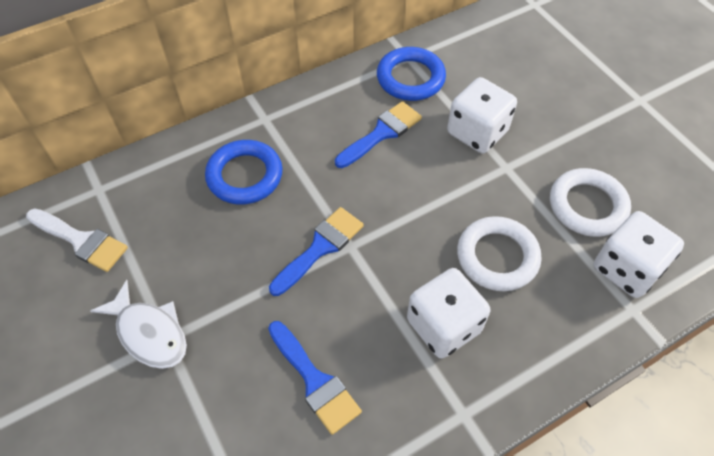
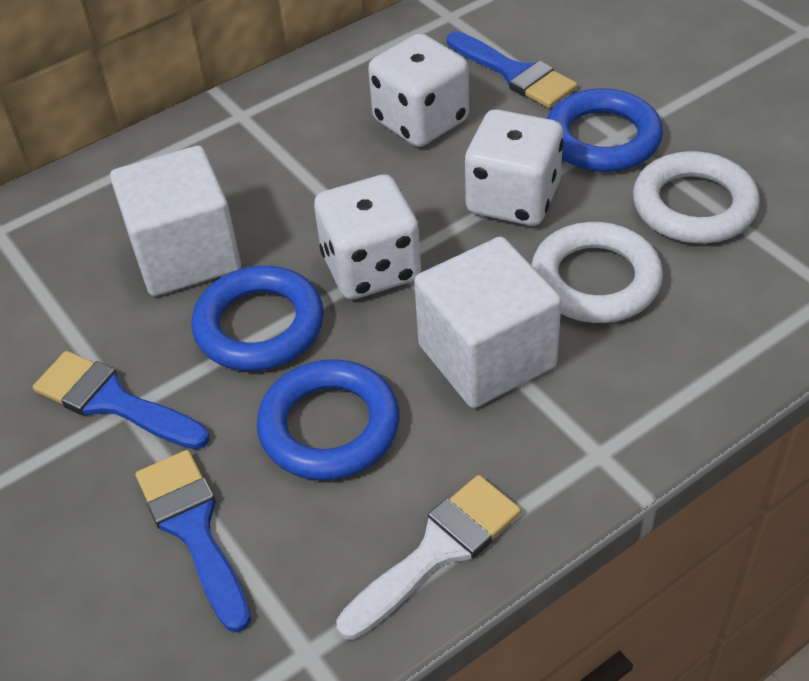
blue ring: [205,140,283,204] [377,47,446,101] = 2 -> [192,266,324,371] [257,359,400,480] [547,88,663,172] = 3
white cube: none = 0 -> [110,146,241,296] [414,237,562,408] = 2
white fish: [90,280,187,369] = 1 -> none = 0

